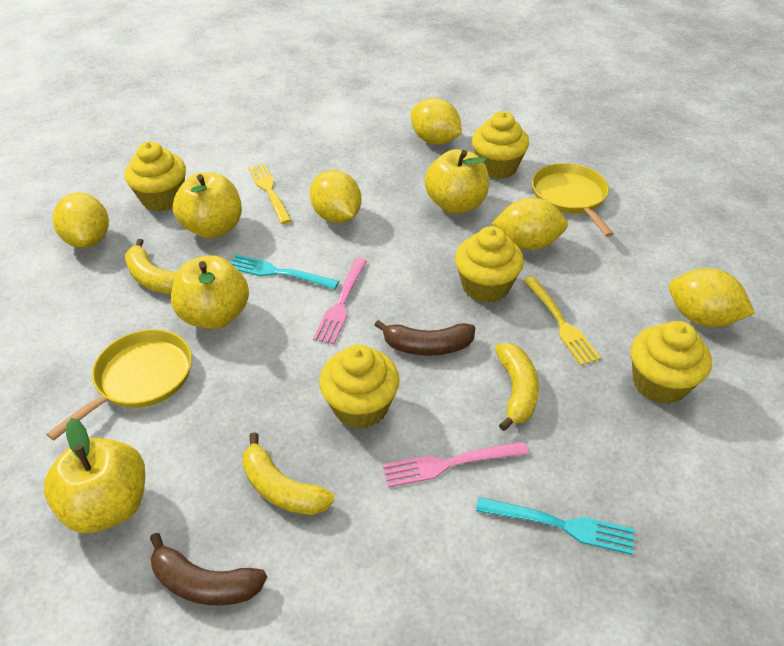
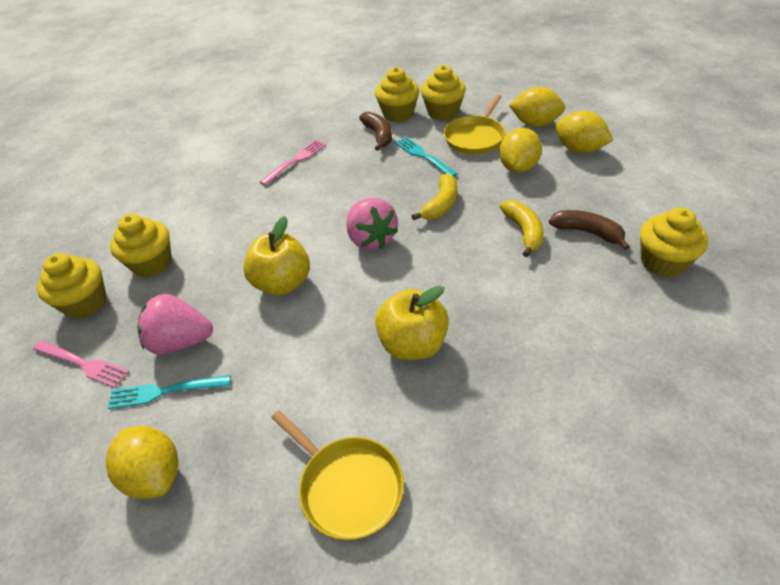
pink strawberry: none = 0 -> [137,294,213,355] [346,198,398,250] = 2
yellow apple: [44,418,145,533] [171,255,249,329] [173,172,242,238] [424,149,489,214] = 4 -> [243,216,310,295] [375,285,449,360] = 2
yellow banana: [125,239,177,294] [242,432,335,515] [495,343,539,431] = 3 -> [412,173,457,220] [500,200,544,257] = 2
yellow fork: [248,164,292,224] [524,276,601,366] = 2 -> none = 0
yellow lemon: [53,193,109,248] [310,170,362,223] [411,98,462,144] [492,197,568,250] [669,268,755,327] = 5 -> [106,426,178,499] [499,128,542,173] [509,87,565,127] [556,111,613,153] = 4

